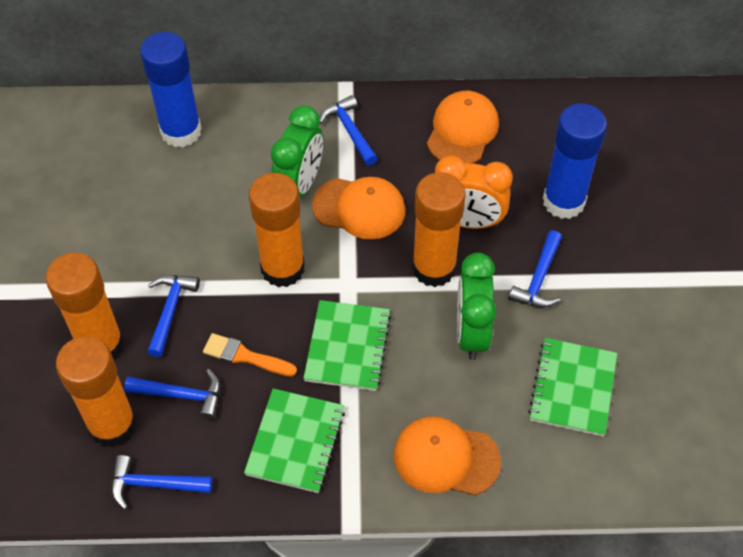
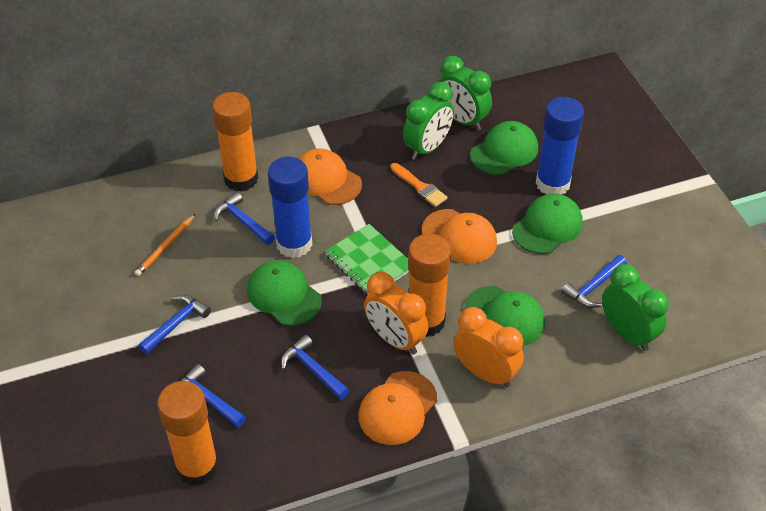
green cap: none = 0 -> [247,260,322,326] [464,286,545,346] [470,121,538,175] [512,193,583,254] = 4
green clock: [271,105,323,198] [457,253,496,360] = 2 -> [403,82,454,160] [438,56,492,130] [602,264,669,351] = 3
green notebook: [244,388,345,493] [303,300,391,391] [528,338,617,437] = 3 -> [325,224,409,295] = 1
orange clock: [435,156,513,229] = 1 -> [364,272,428,354] [453,307,524,387] = 2
orange glue stick: [46,252,124,359] [56,336,137,448] [249,173,305,287] [412,172,466,287] = 4 -> [157,381,219,486] [212,92,258,192] [408,234,451,337] = 3
orange pencil: none = 0 -> [134,214,195,276] = 1

